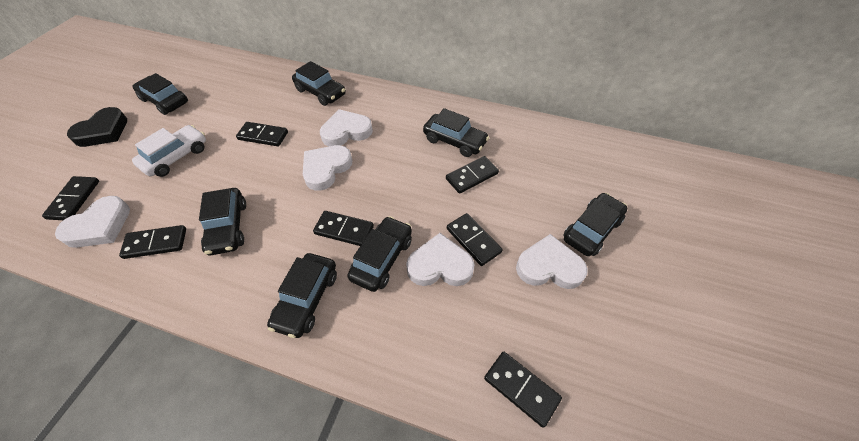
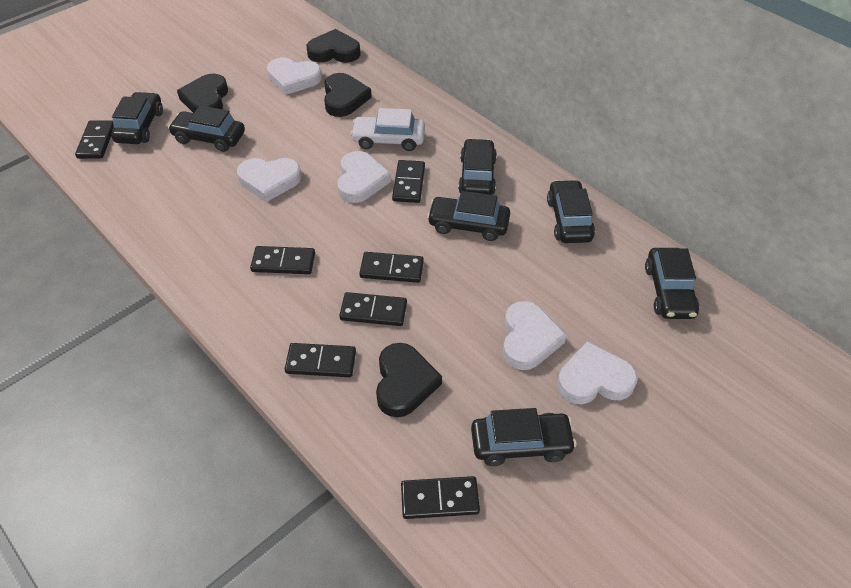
black heart: [67,107,127,147] = 1 -> [177,73,228,113] [306,29,361,63] [324,73,372,117] [376,343,442,417] = 4

